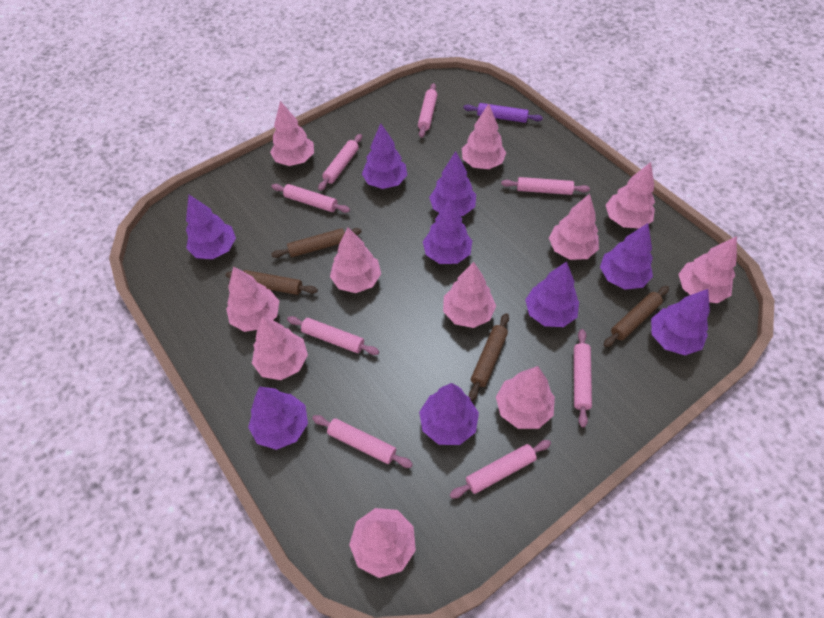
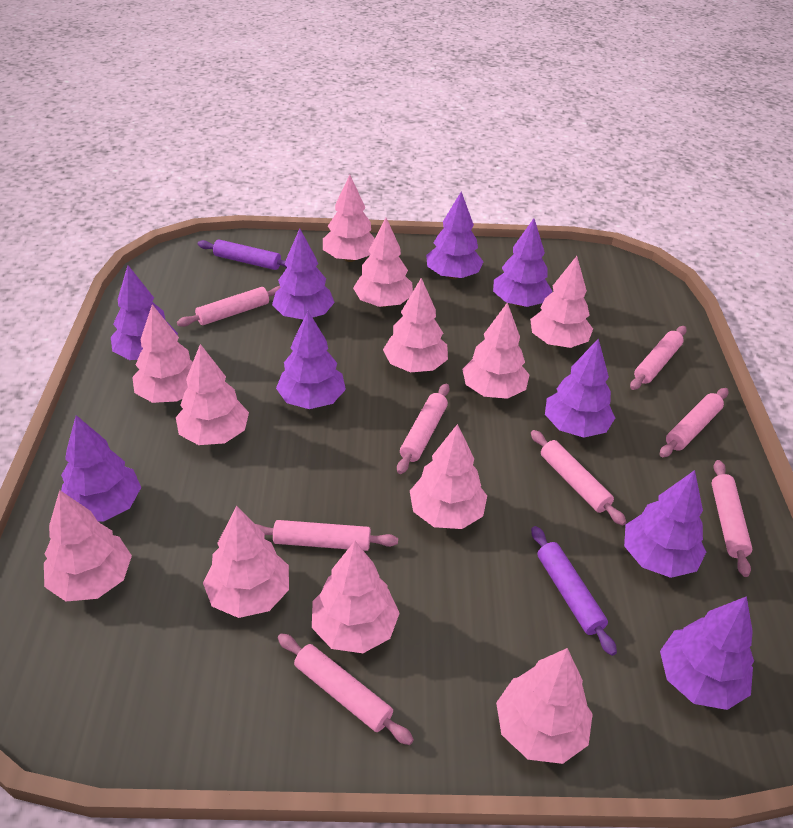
brown rolling pin: [226,270,318,295] [271,228,362,258] [469,313,509,401] [604,286,669,347] = 4 -> none = 0
pink tree: [226,266,279,332] [252,316,308,380] [270,101,314,166] [330,227,381,293] [349,508,416,578] [443,262,496,328] [462,104,506,169] [496,366,555,429] [549,194,599,260] [606,162,655,229] [679,236,737,303] = 11 -> [44,490,132,601] [132,304,193,403] [176,344,249,445] [203,506,289,618] [312,541,400,653] [323,175,375,262] [353,218,413,307] [383,278,448,372] [410,424,487,529] [462,302,530,399] [496,648,593,764] [530,256,593,348] = 12
purple rolling pin: [464,103,543,123] = 1 -> [198,240,287,270] [531,526,617,656] = 2

